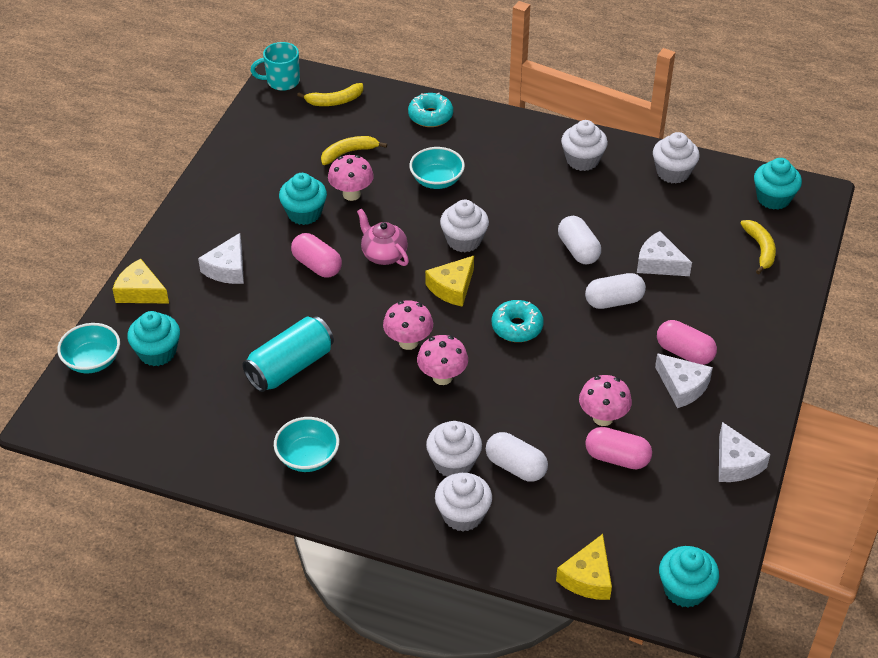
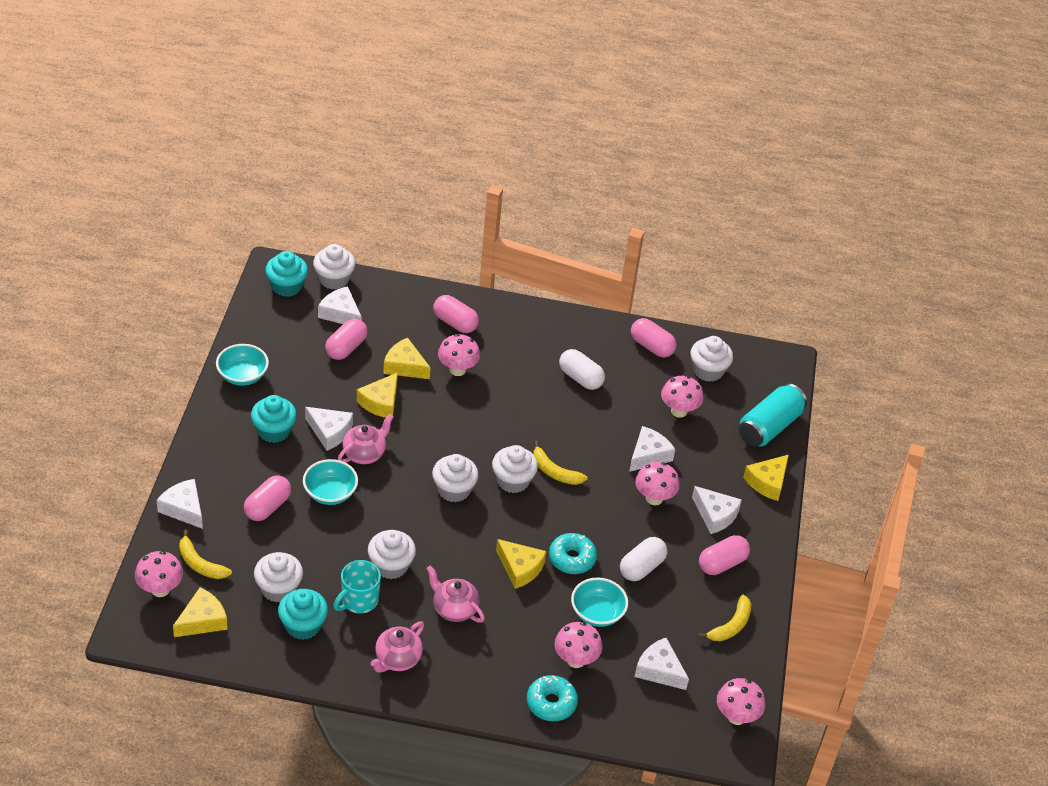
pink capsule: [291,233,342,278] [585,427,652,469] [657,320,717,365] = 3 -> [244,475,291,521] [325,319,368,360] [433,295,479,333] [631,318,677,358] [699,535,750,575] = 5
pink mushroom: [328,155,374,201] [383,300,433,350] [417,335,468,385] [579,375,632,426] = 4 -> [135,551,183,597] [438,334,480,376] [555,622,602,668] [635,462,680,505] [661,376,703,418] [717,678,765,725] = 6
pink teapot: [357,209,409,266] = 1 -> [338,414,394,464] [371,621,424,673] [426,565,485,622] = 3
turquoise cupcake: [127,311,180,366] [279,173,327,225] [659,546,719,608] [754,158,802,210] = 4 -> [251,395,297,443] [265,251,308,297] [278,589,328,640] = 3
white capsule: [486,432,548,482] [558,216,601,264] [585,273,646,309] = 3 -> [559,349,605,390] [620,537,667,581] = 2
white cheese: [198,233,244,284] [637,231,692,276] [655,353,713,408] [719,422,770,482] = 4 -> [157,479,203,529] [305,407,353,451] [318,286,362,324] [629,426,675,472] [635,638,689,690] [692,486,742,534] = 6
white cupcake: [426,421,482,477] [435,473,492,531] [440,200,489,252] [561,120,608,171] [653,132,700,184] = 5 -> [254,552,303,603] [313,244,355,290] [368,530,416,579] [432,454,479,502] [492,445,538,493] [690,336,733,382] = 6
yellow cheese: [112,259,169,303] [425,256,474,307] [556,534,612,600] = 3 -> [173,587,228,637] [357,372,398,418] [383,338,431,379] [496,539,546,589] [743,455,789,501] = 5

